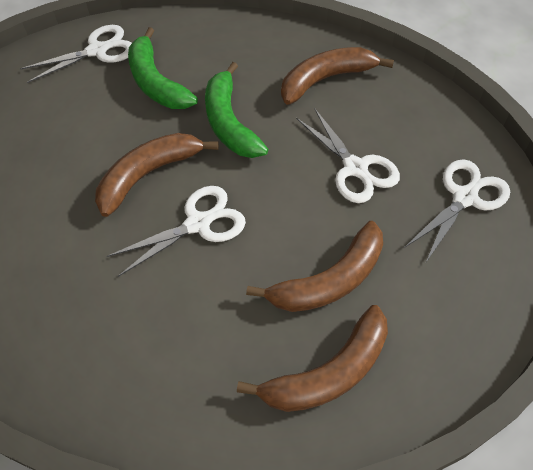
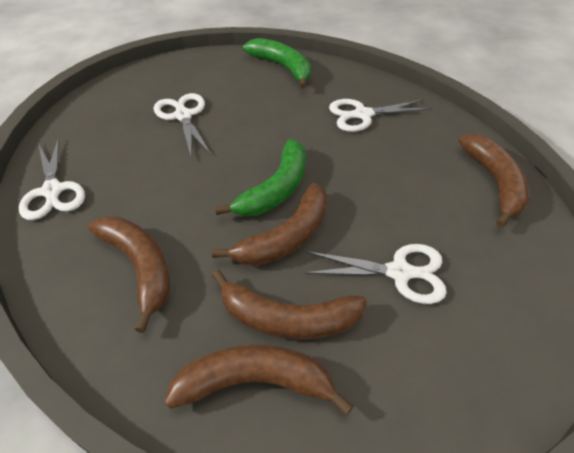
brown banana: [95,133,219,217] [237,305,388,412] [246,221,383,312] [281,47,394,105] = 4 -> [88,216,170,333] [164,345,354,415] [212,183,327,266] [212,270,367,340] [459,134,529,228] = 5

